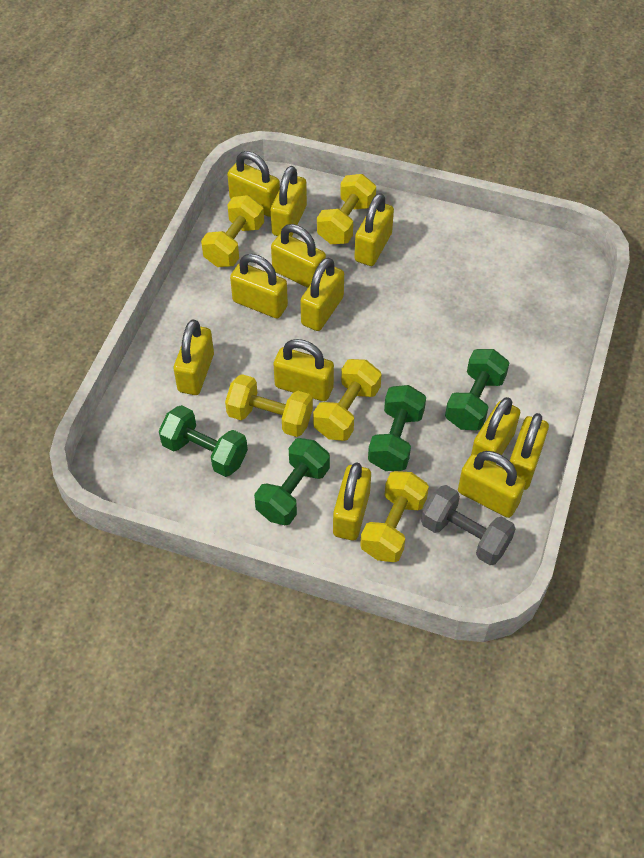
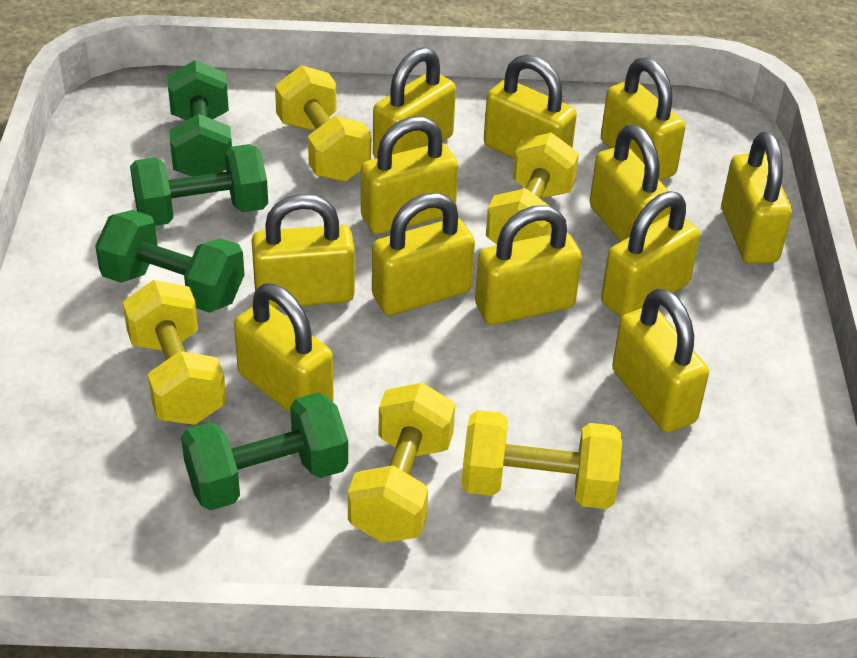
grey dumbbell: [421,485,516,565] = 1 -> none = 0

